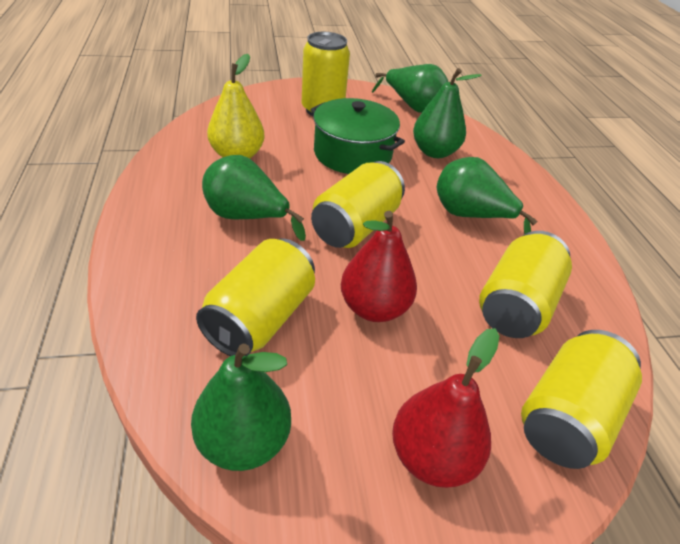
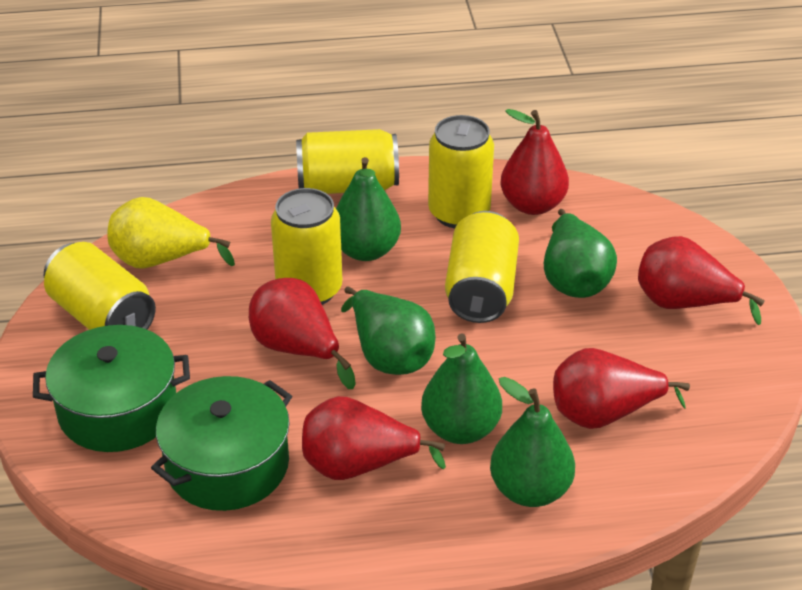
green pot: [310,98,405,174] = 1 -> [33,325,190,452] [151,376,292,511] = 2
red pear: [341,211,417,322] [392,328,499,488] = 2 -> [249,278,356,389] [302,396,446,480] [500,109,569,215] [553,348,690,429] [638,236,765,325] = 5

